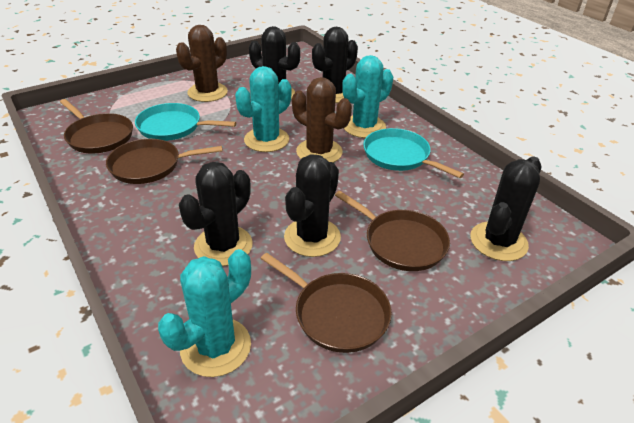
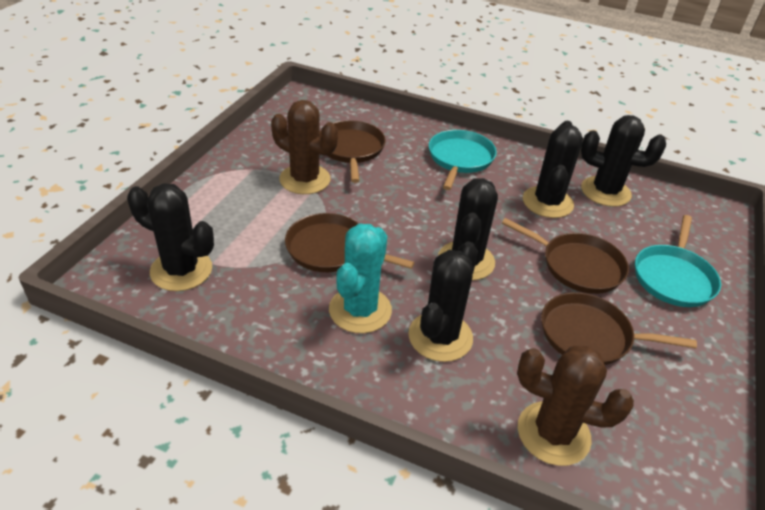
turquoise cactus: [158,249,251,377] [235,66,292,152] [342,55,393,138] = 3 -> [329,224,392,333] = 1

